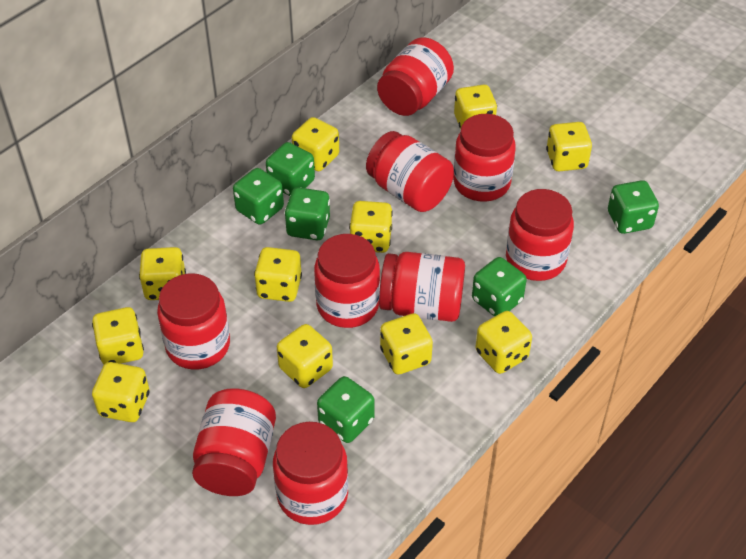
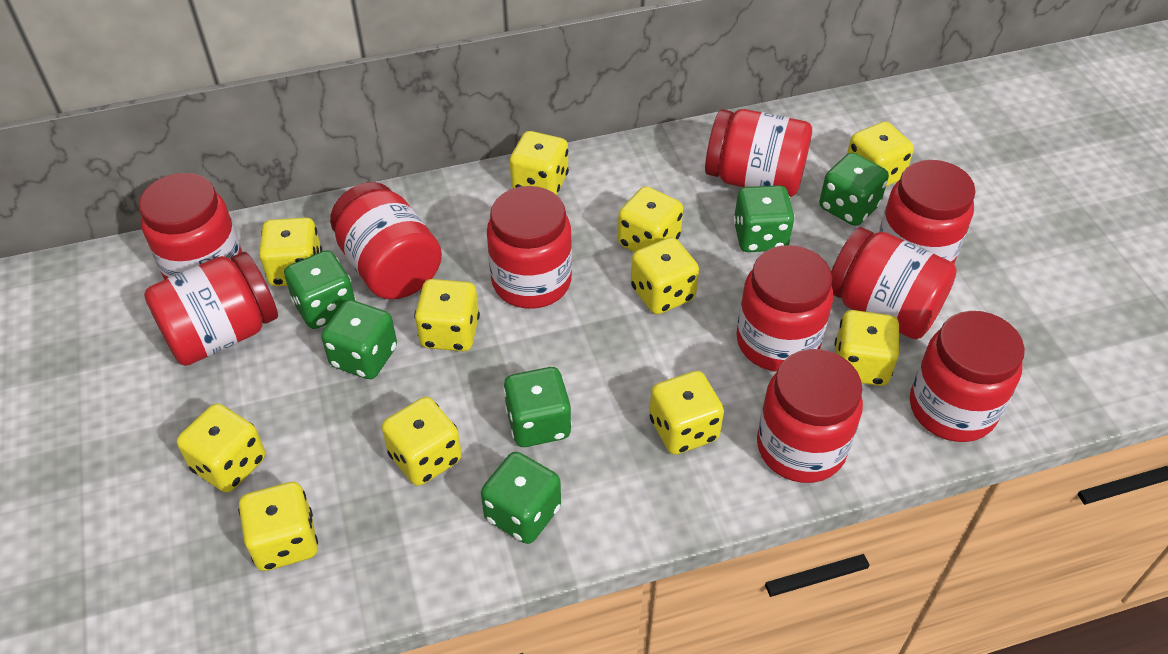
red jar: [157,273,230,370] [192,388,276,496] [273,422,348,525] [314,234,380,328] [366,131,454,212] [377,37,454,116] [379,252,465,322] [453,114,516,202] [506,189,574,281] = 9 -> [139,173,242,280] [144,252,278,366] [330,182,442,299] [487,186,572,309] [705,109,812,197] [736,245,833,372] [757,349,863,483] [831,227,957,339] [879,160,976,264] [910,311,1025,442] = 10

